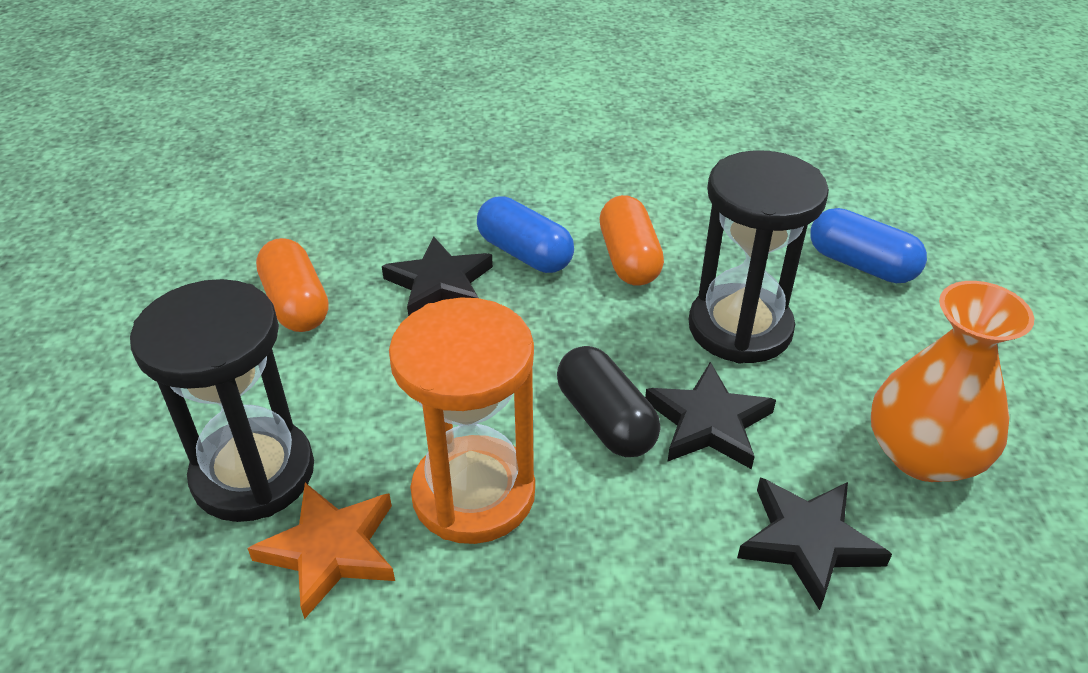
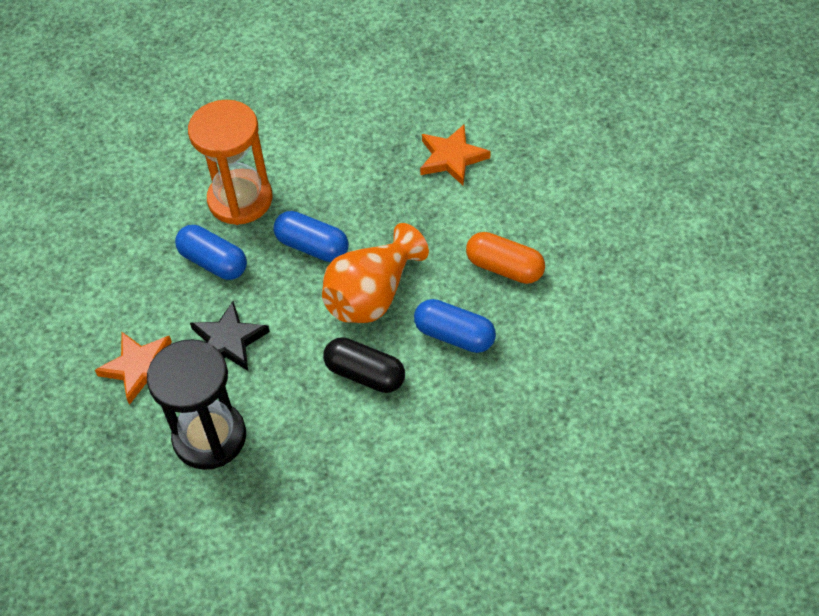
black hourglass: [130,279,314,522] [689,150,829,363] = 2 -> [147,339,246,470] = 1
black star: [382,237,493,316] [645,362,776,469] [737,477,892,610] = 3 -> [190,301,270,371] = 1
blue capsule: [477,196,574,273] [810,208,927,283] = 2 -> [175,225,247,280] [273,211,349,262] [414,299,496,353] = 3
orange capsule: [256,238,329,332] [599,195,664,286] = 2 -> [466,232,545,284] = 1
orange star: [247,483,395,619] = 1 -> [95,332,172,405] [420,125,490,185] = 2

